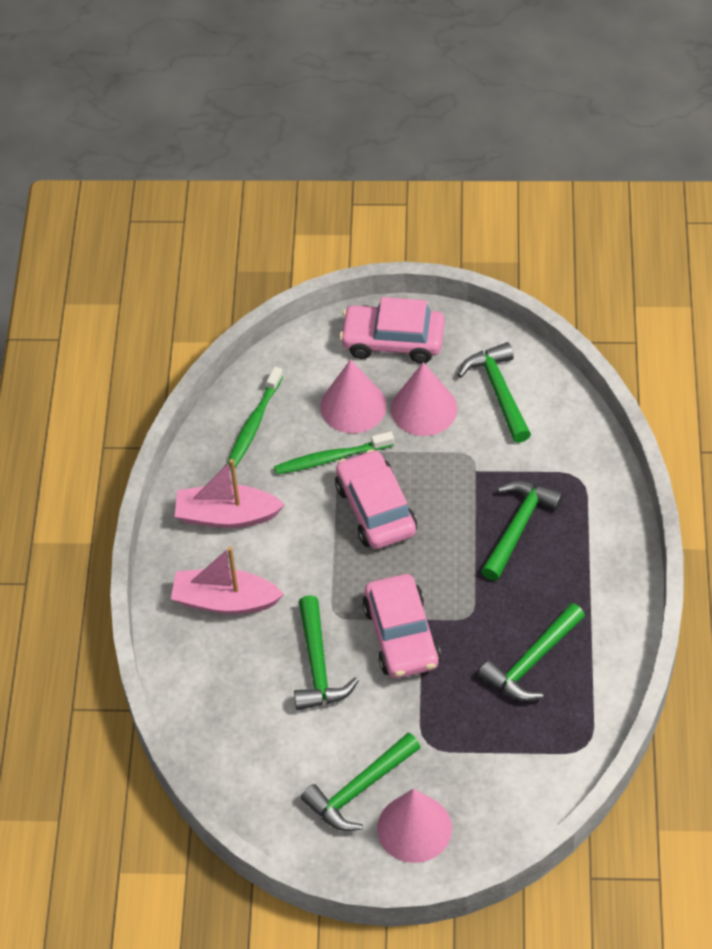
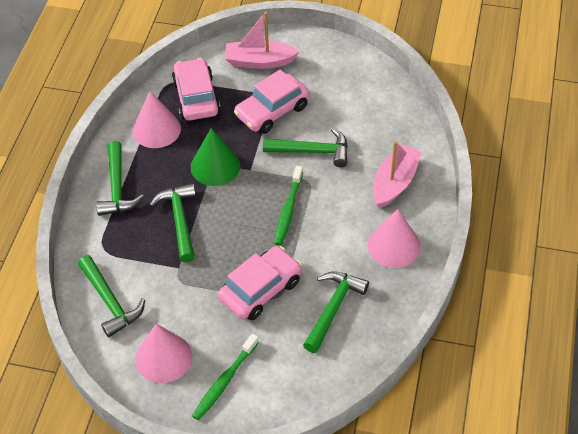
green cone: none = 0 -> [191,128,240,186] = 1

